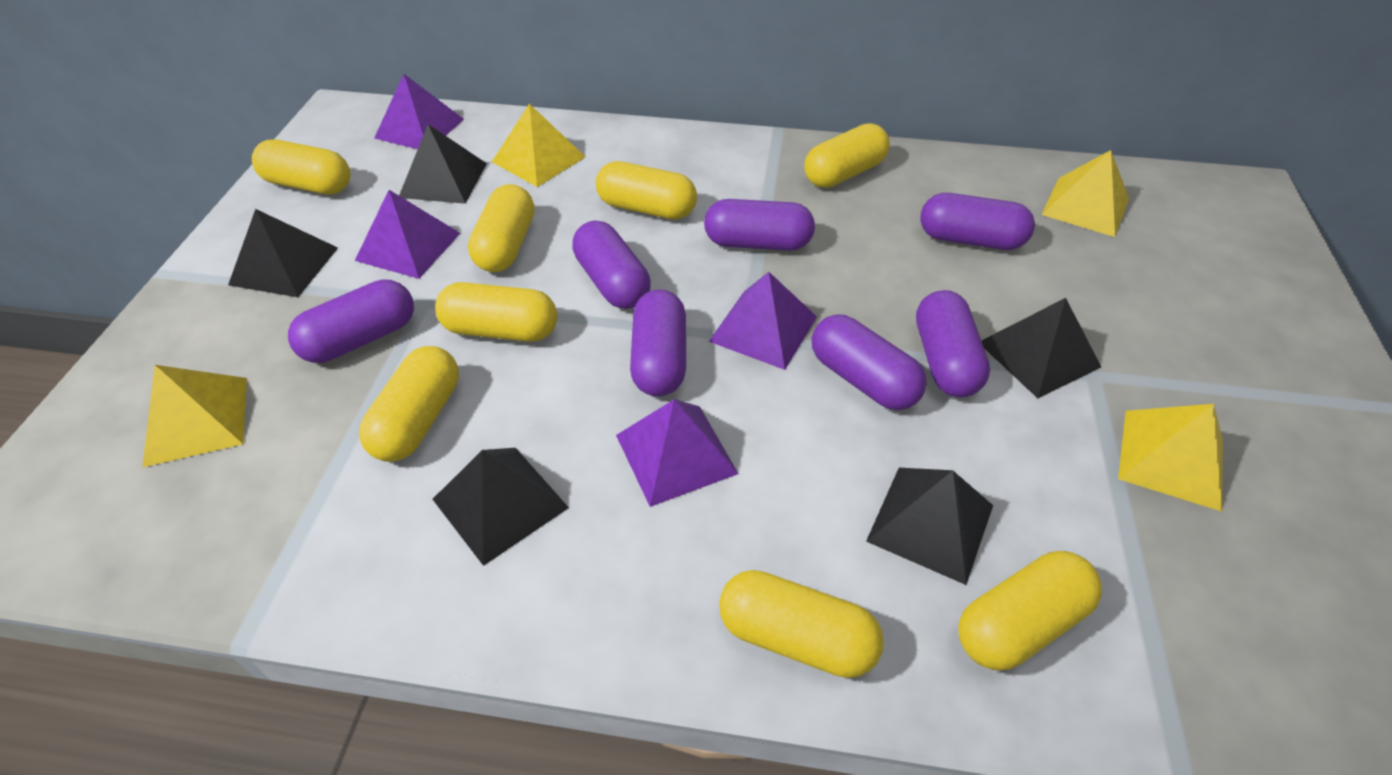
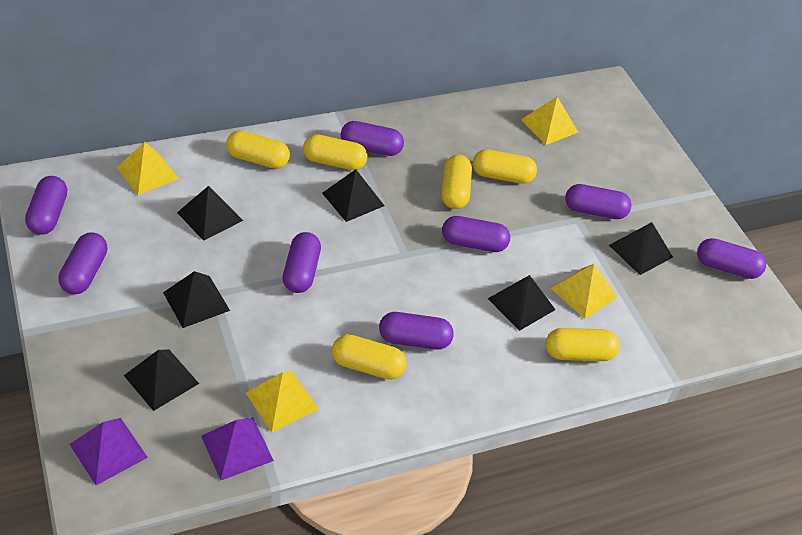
black pyramid: [228,209,338,297] [399,124,487,204] [433,448,569,566] [866,468,993,585] [982,298,1101,398] = 5 -> [124,349,199,411] [163,271,230,328] [177,186,243,241] [322,169,385,222] [488,275,555,331] [609,222,673,275] = 6
purple capsule: [288,279,414,363] [572,221,651,309] [630,290,686,397] [704,199,815,251] [812,314,927,410] [916,290,990,397] [920,193,1035,250] = 7 -> [25,176,67,235] [58,233,108,294] [283,232,321,293] [341,121,404,156] [379,312,454,350] [442,216,510,252] [565,184,632,219] [697,238,766,279] = 8
purple pyramid: [355,190,460,279] [374,74,464,149] [616,399,738,507] [709,272,817,370] = 4 -> [69,418,148,485] [201,418,274,480] = 2
yellow capsule: [252,139,351,195] [359,346,459,462] [435,282,557,342] [468,184,534,272] [596,161,697,220] [719,570,884,678] [804,123,890,188] [959,551,1102,670] = 8 -> [226,130,290,169] [303,134,368,170] [332,334,407,380] [442,155,472,209] [473,149,537,184] [546,328,620,361] = 6

